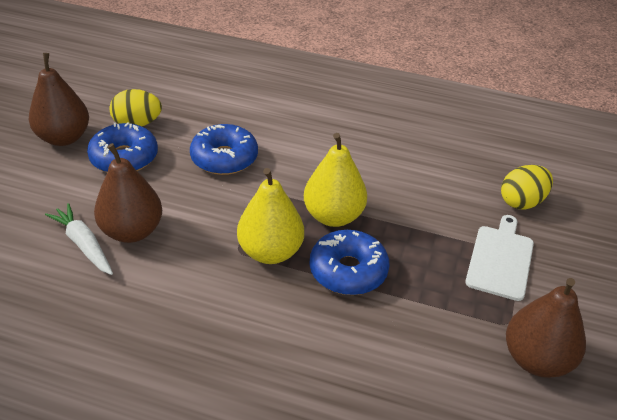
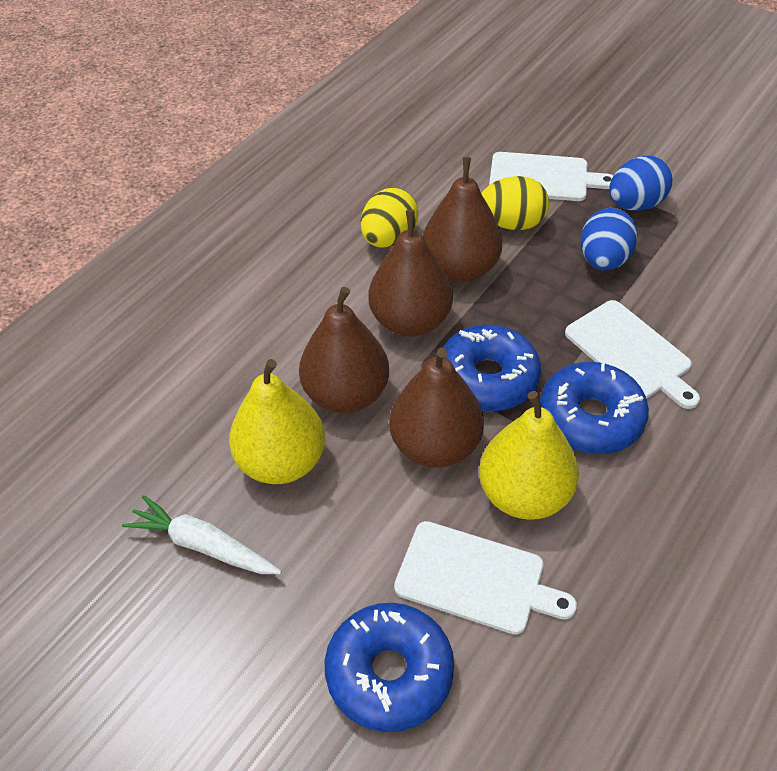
blue egg: none = 0 -> [581,208,638,271] [609,155,673,211] = 2
brown pear: [29,53,89,146] [94,143,162,243] [506,278,586,378] = 3 -> [299,287,389,413] [369,209,453,337] [389,348,484,468] [423,157,502,282] = 4
white cutting board: [465,215,534,301] = 1 -> [394,521,577,634] [489,152,614,201] [565,300,700,409] = 3

